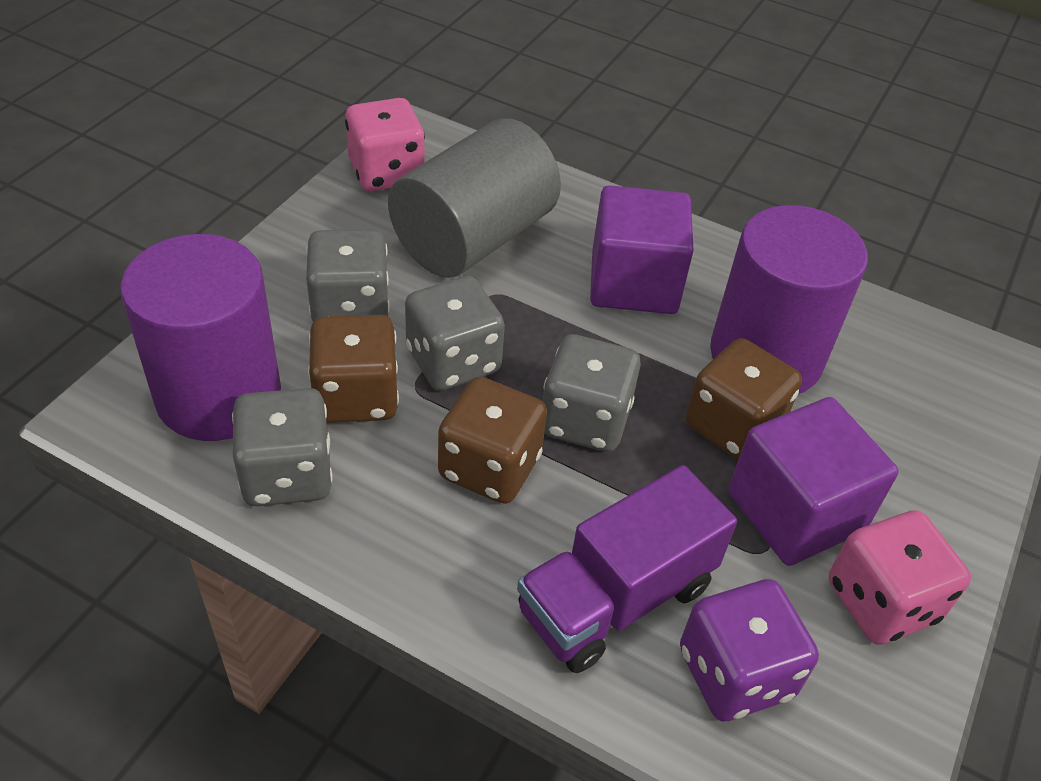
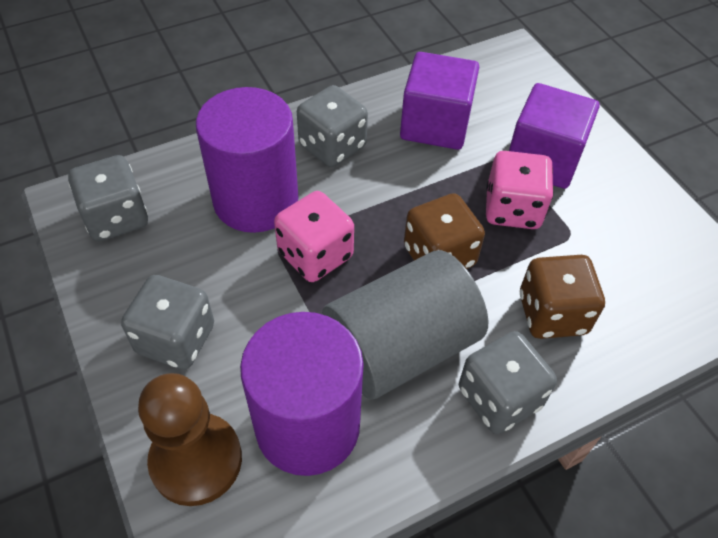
brown dice: [308,315,399,423] [438,377,547,504] [686,338,802,459] = 3 -> [404,193,485,269] [520,255,605,339] = 2
brown pawn: none = 0 -> [138,373,242,506] = 1
purple dice: [680,579,819,722] = 1 -> none = 0
purple truck: [517,465,737,673] = 1 -> none = 0

